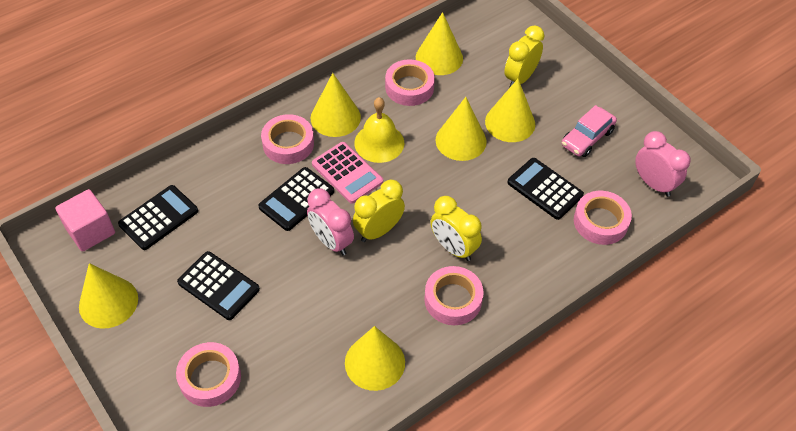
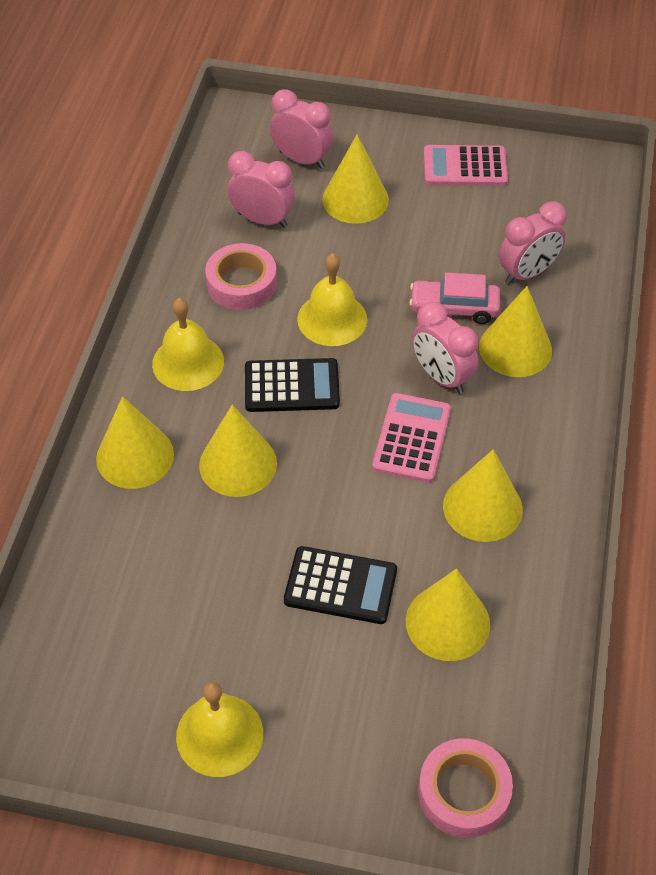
black calculator: [118,185,198,250] [177,251,260,320] [258,167,334,231] [507,158,584,220] = 4 -> [245,358,340,412] [284,546,397,624] = 2
pink calculator: [312,142,383,204] = 1 -> [372,393,451,483] [424,145,508,186] = 2
pink clock: [307,189,354,255] [635,131,691,197] = 2 -> [228,151,295,228] [270,89,333,169] [412,301,478,394] [499,201,567,284] = 4
pink cube: [55,189,115,252] = 1 -> none = 0
pink tape: [176,342,241,407] [261,114,314,164] [385,59,435,106] [424,266,484,325] [574,191,632,245] = 5 -> [205,243,277,310] [418,738,513,838] = 2
yellow bell: [354,97,404,163] = 1 -> [152,298,224,391] [176,682,263,777] [297,253,367,346] = 3
yellow clock: [353,180,405,242] [430,196,482,261] [504,25,544,88] = 3 -> none = 0

